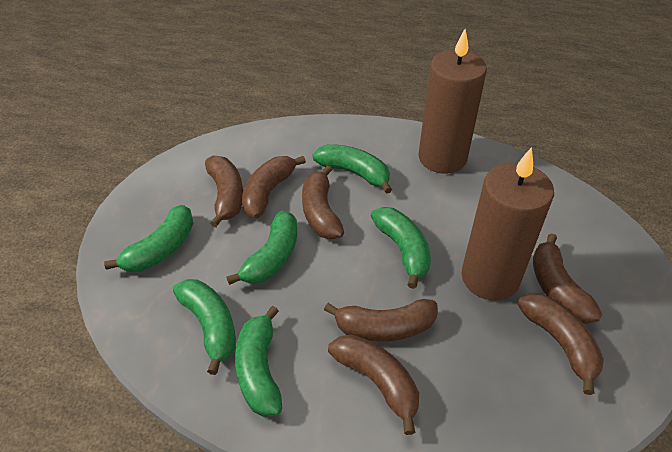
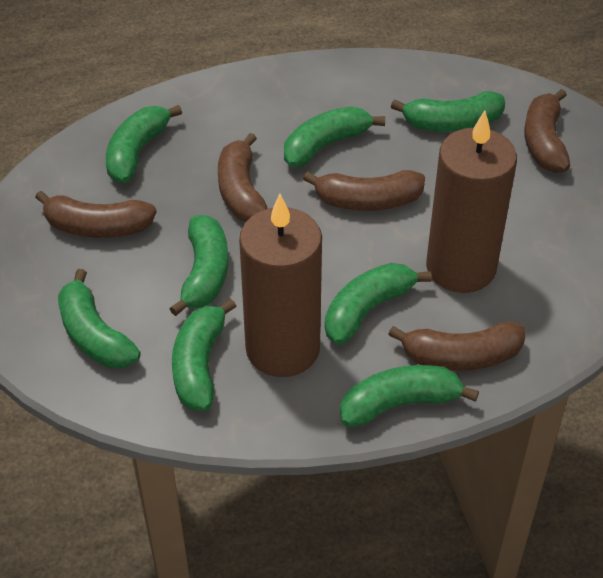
brown banana: [205,156,243,228] [242,156,306,218] [302,166,344,239] [324,299,438,342] [328,335,419,435] [517,293,604,395] [533,233,602,324] = 7 -> [35,191,157,238] [218,133,268,222] [303,170,425,211] [388,322,525,371] [524,89,570,173] = 5
green banana: [104,205,193,272] [173,279,236,375] [226,211,297,285] [235,306,282,417] [313,144,392,194] [371,207,431,289] = 6 -> [58,269,141,368] [106,105,182,183] [169,215,228,316] [172,299,236,411] [284,106,385,167] [325,263,432,345] [340,365,479,427] [391,91,505,132] = 8

